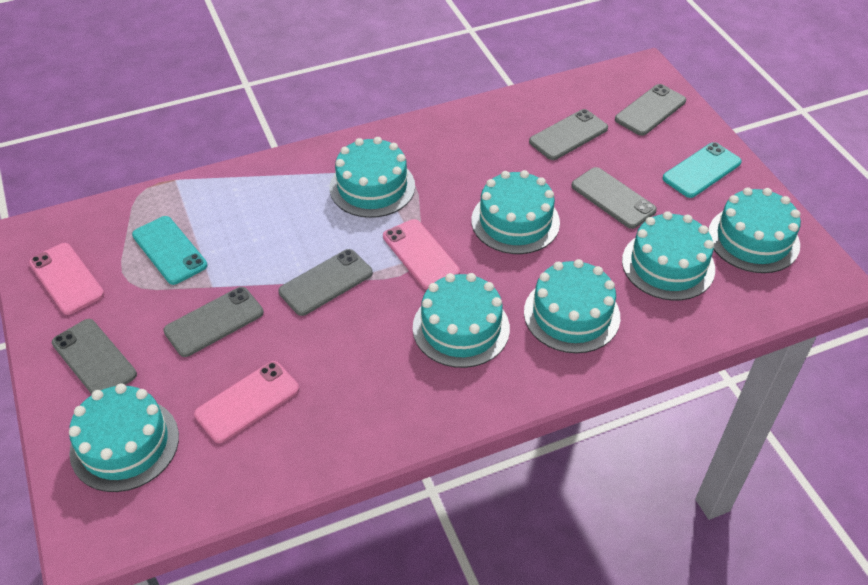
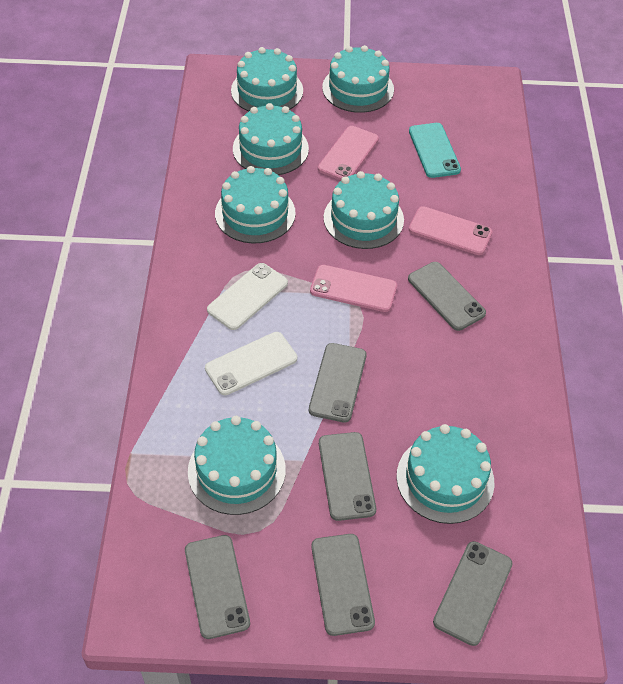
turquoise phone: [132,216,207,285] [662,142,742,198] = 2 -> [409,123,461,178] = 1
white phone: none = 0 -> [205,332,297,395] [207,263,288,330] = 2

